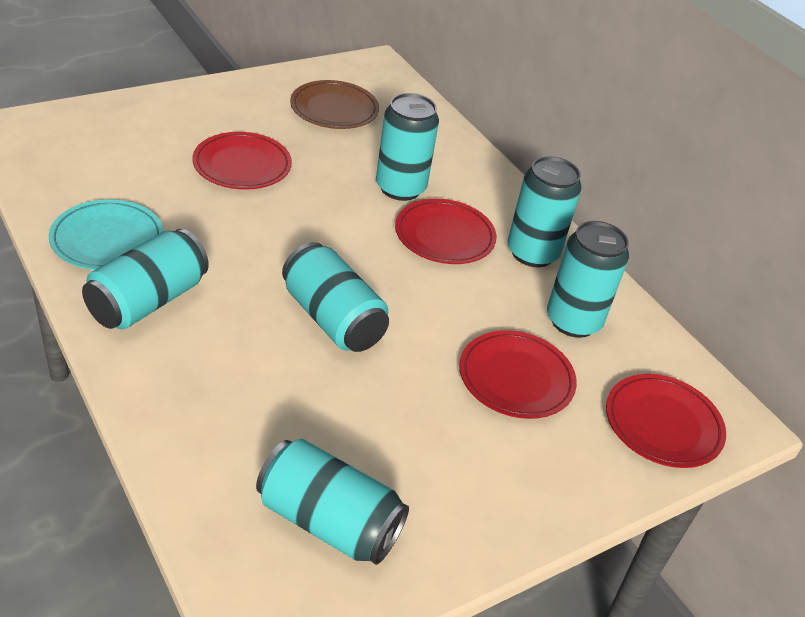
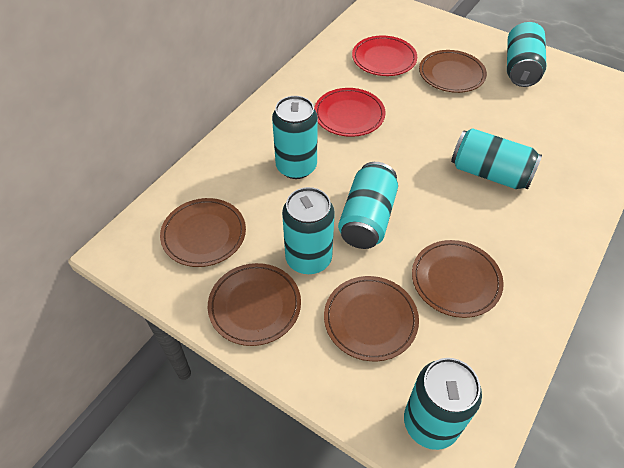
brown plate: [290,80,379,129] = 1 -> [160,198,246,267] [208,263,301,346] [324,276,419,361] [412,240,504,318] [419,50,487,93] = 5
red plate: [192,132,292,189] [395,199,497,264] [459,330,577,419] [606,374,726,468] = 4 -> [314,88,386,137] [352,35,417,76] = 2
turquoise plate: [49,199,164,270] = 1 -> none = 0

